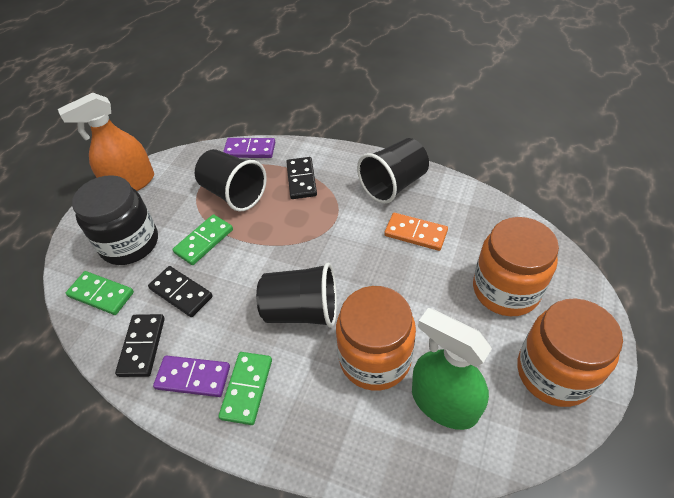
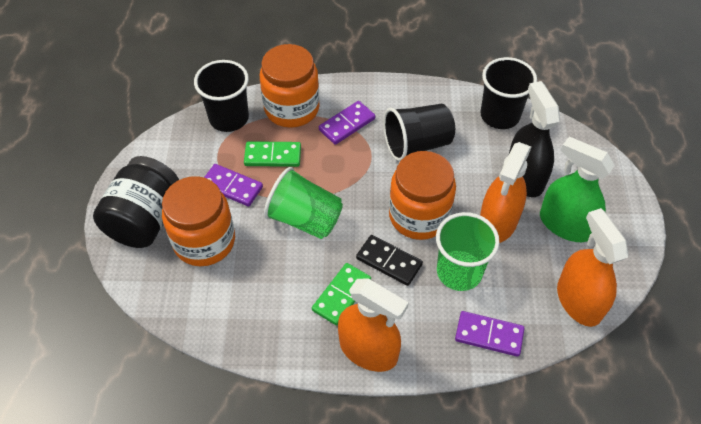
black domino: [115,314,165,377] [148,266,213,317] [286,157,317,199] = 3 -> [356,235,423,286] = 1
black spray bottle: none = 0 -> [509,81,560,197] = 1
green cup: none = 0 -> [264,167,343,239] [436,212,500,291] = 2
green domino: [66,271,134,315] [172,214,233,265] [219,352,272,425] = 3 -> [244,141,301,167] [312,263,371,326] = 2
orange domino: [384,213,448,251] = 1 -> none = 0
orange spray bottle: [58,93,154,191] = 1 -> [338,278,409,372] [480,142,531,243] [557,208,629,327] = 3
purple domino: [153,355,230,397] [223,138,275,158] = 2 -> [204,164,263,206] [319,101,375,145] [455,311,525,357] = 3

